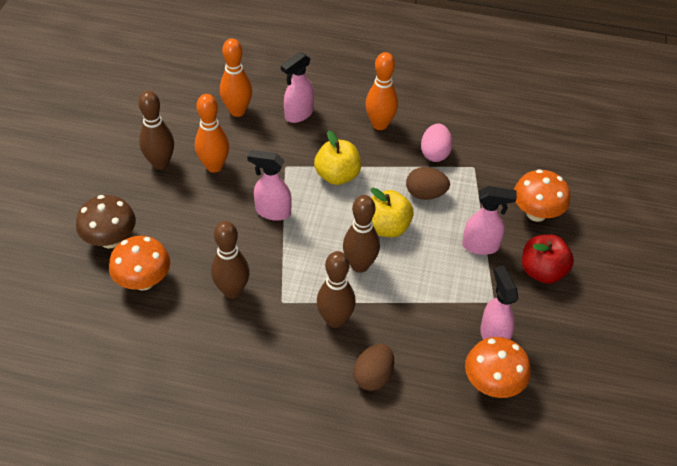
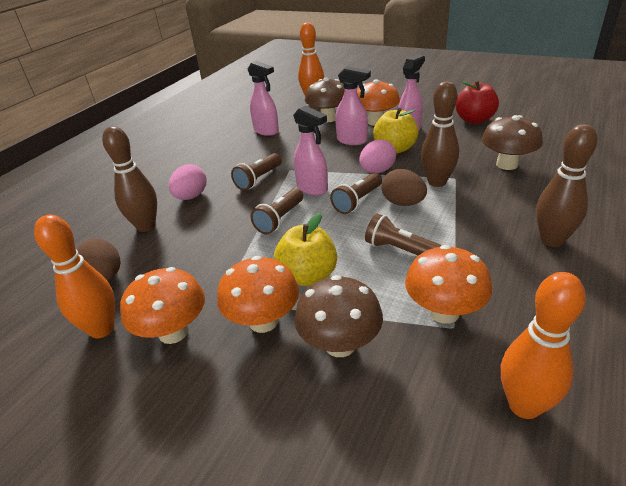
brown bowling pin: [138,91,174,170] [211,221,250,299] [317,251,356,328] [343,195,380,273] = 4 -> [102,126,157,232] [421,81,459,187] [536,124,597,247] = 3
brown flashlight: none = 0 -> [231,153,282,190] [251,188,303,234] [330,173,382,214] [365,214,441,256] = 4
brown mushroom: [76,195,136,249] = 1 -> [294,275,383,357] [305,77,344,122] [482,115,543,170] = 3
orange mushroom: [109,236,170,290] [465,337,531,398] [514,169,570,222] = 3 -> [120,267,205,344] [217,256,299,333] [357,79,400,126] [405,245,492,324] = 4
pink egg: [421,123,453,162] = 1 -> [169,164,207,200] [359,139,396,173] = 2

